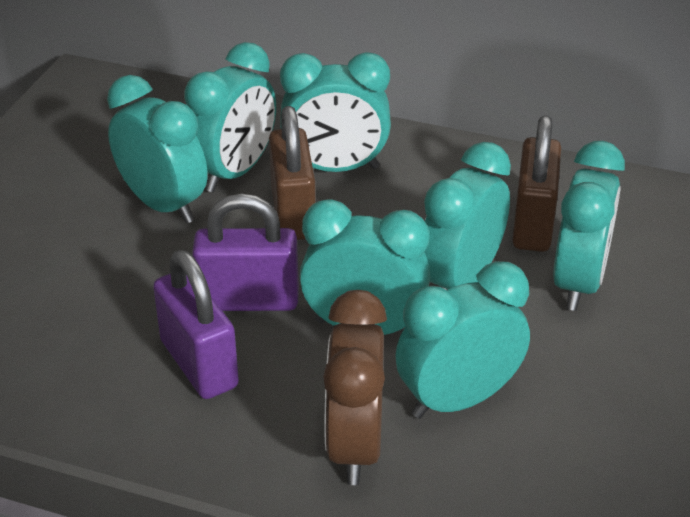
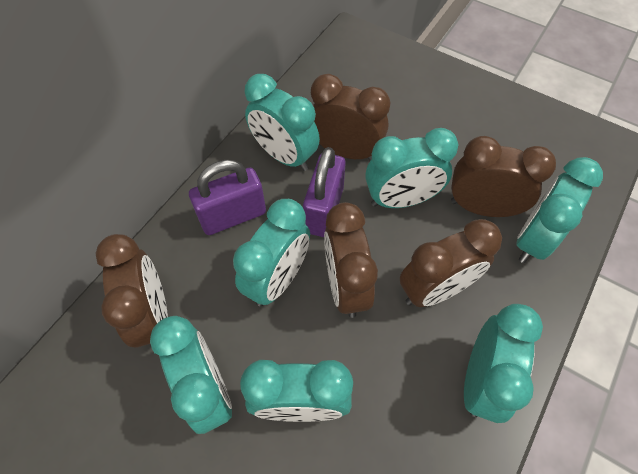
brown clock: [323,290,387,485] = 1 -> [96,234,168,347] [311,74,390,161] [324,202,378,318] [400,219,502,307] [451,136,556,217] = 5
brown padlock: [269,106,316,240] [512,115,561,252] = 2 -> none = 0

